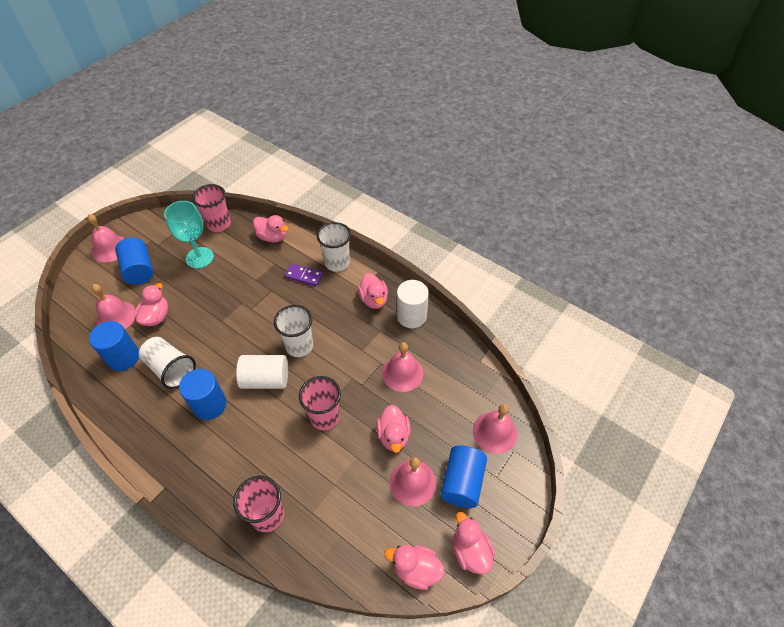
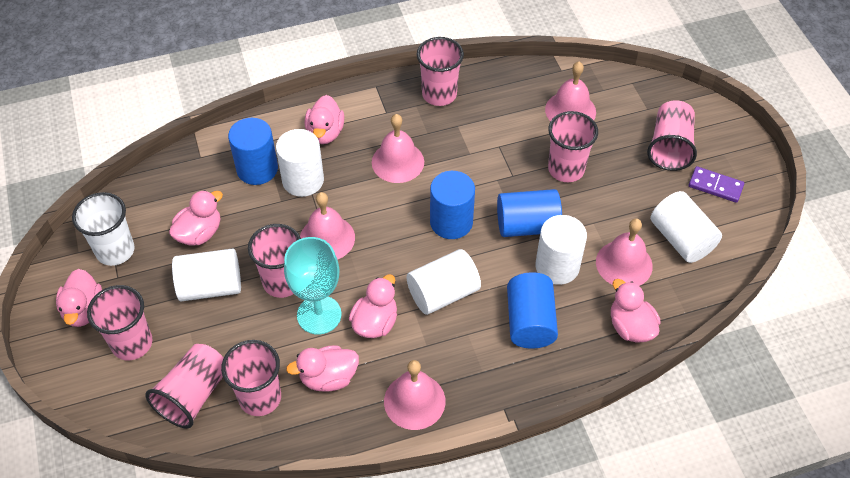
pink cup: [192,184,231,232] [233,476,284,532] [299,376,341,430] = 3 -> [87,285,152,360] [145,344,223,429] [221,340,281,416] [248,224,301,298] [417,37,464,106] [548,111,598,182] [647,100,697,171] = 7
white cup: [139,337,196,389] [274,305,313,357] [317,222,351,272] = 3 -> [72,192,135,266] = 1
white cylinder: [236,355,288,389] [397,280,429,328] = 2 -> [172,248,241,302] [276,129,324,197] [407,249,481,315] [535,215,587,285] [651,191,722,263] = 5

